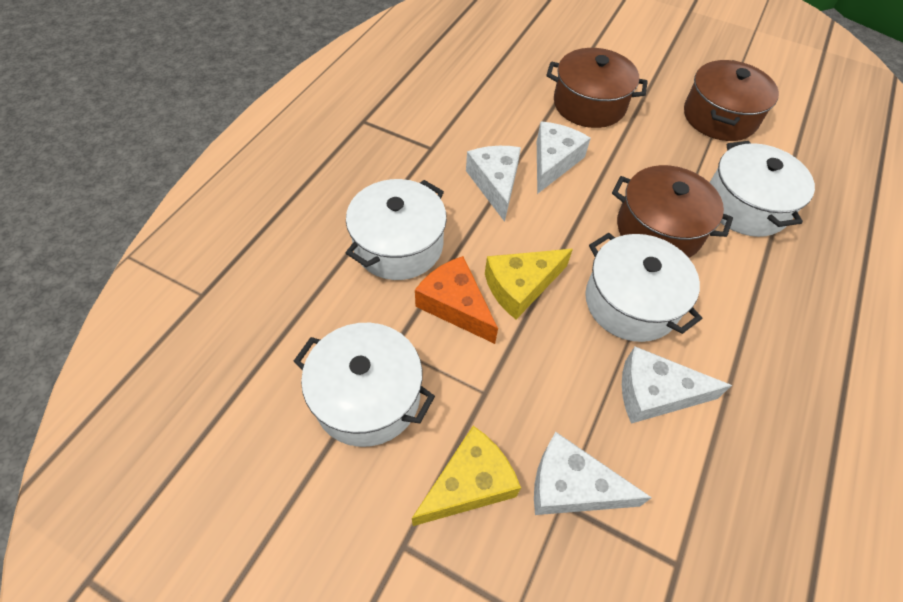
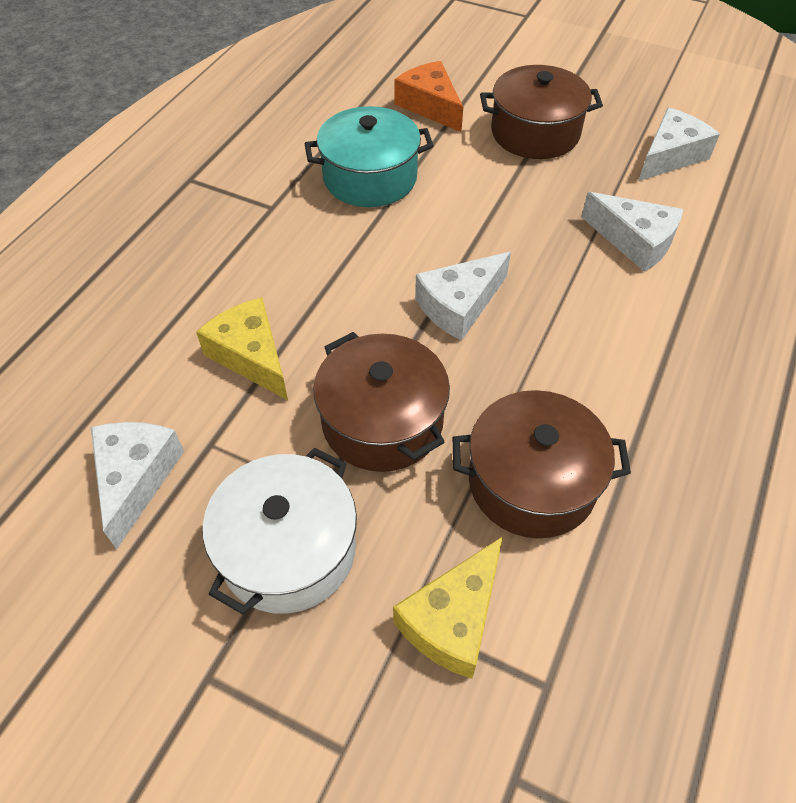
turquoise pot: none = 0 -> [304,106,434,207] = 1
white pot: [293,323,435,447] [346,179,447,280] [585,233,702,342] [710,141,815,237] = 4 -> [203,447,357,614] = 1

